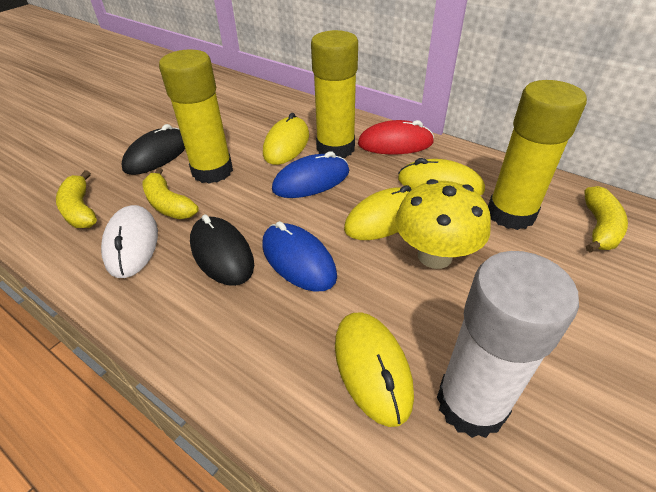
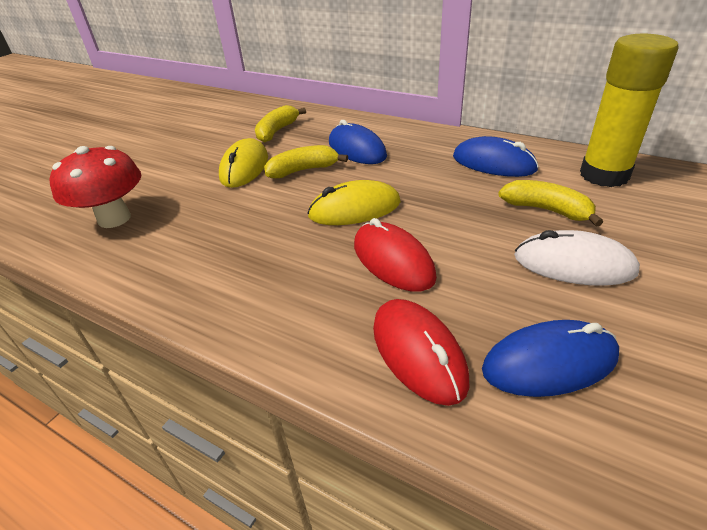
black mouse: [122,124,185,175] [190,214,254,286] = 2 -> none = 0
blue mouse: [262,221,337,292] [272,151,349,198] = 2 -> [329,120,387,164] [453,136,539,177] [482,320,619,397] = 3
red mouse: [358,120,434,154] = 1 -> [354,218,437,292] [373,299,469,406] = 2
red mushroom: none = 0 -> [50,146,141,228] = 1
white glue stick: [437,251,579,438] = 1 -> none = 0
yellow glue stick: [159,49,233,184] [311,30,358,158] [488,80,587,230] = 3 -> [580,34,679,187] = 1
yellow mouse: [263,113,309,165] [335,312,414,427] [344,185,412,240] [398,158,485,195] = 4 -> [219,138,268,188] [307,180,401,225] = 2
yellow mushroom: [395,179,491,269] = 1 -> none = 0

